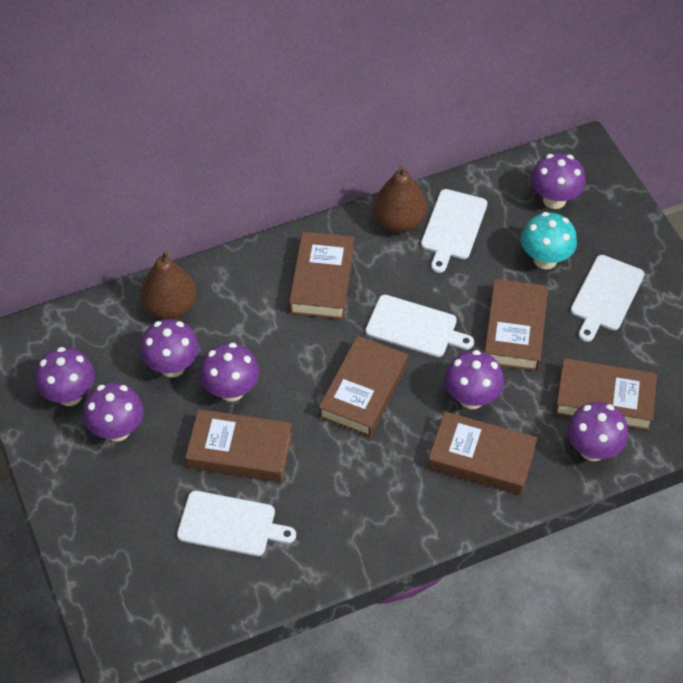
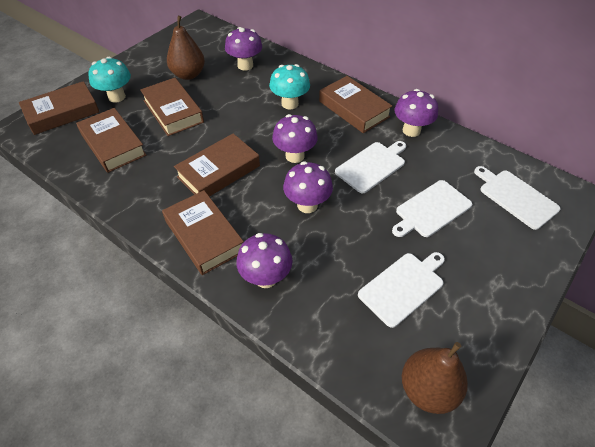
purple mushroom: [35,347,95,406] [83,382,144,442] [140,319,199,378] [200,343,259,402] [444,350,504,409] [531,153,586,209] [567,402,628,461] = 7 -> [225,27,262,71] [236,233,293,288] [272,114,318,163] [283,161,333,213] [395,89,438,137] = 5
turquoise mushroom: [521,212,577,270] = 1 -> [88,57,131,103] [269,64,310,109] = 2

